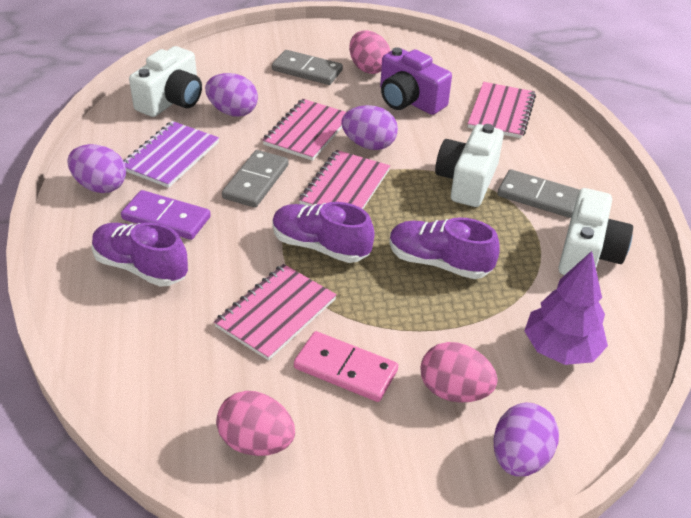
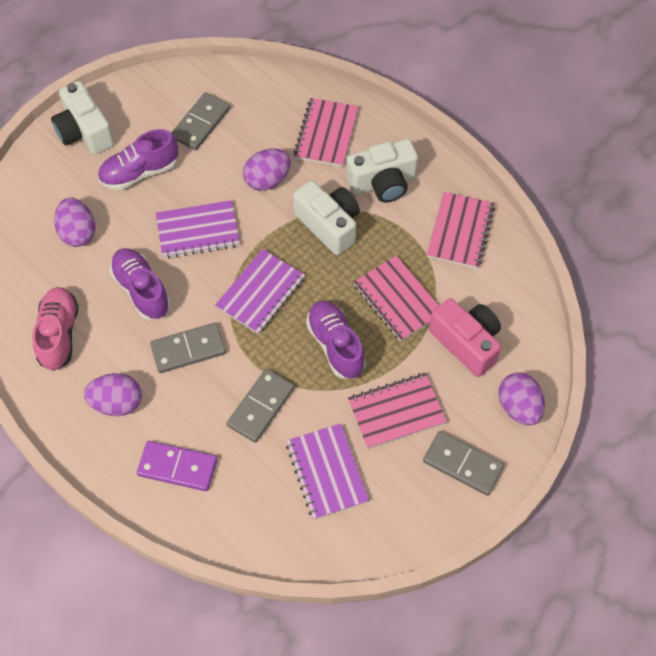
grey domino: [222,150,289,208] [272,50,343,85] [497,169,580,218] = 3 -> [150,323,226,373] [171,92,230,150] [227,369,295,443] [423,431,504,496] = 4
pink camera: none = 0 -> [429,298,501,377] = 1
pink domino: [294,331,398,402] = 1 -> none = 0
pink egg: [216,391,295,456] [349,30,390,74] [420,342,498,403] = 3 -> none = 0
pink shoe: none = 0 -> [32,287,79,371] = 1
purple camera: [380,47,452,115] = 1 -> none = 0
purple notebook: [123,121,219,188] = 1 -> [156,200,240,259] [215,249,305,334] [286,423,369,520] = 3
purple tree: [524,251,608,365] = 1 -> none = 0

